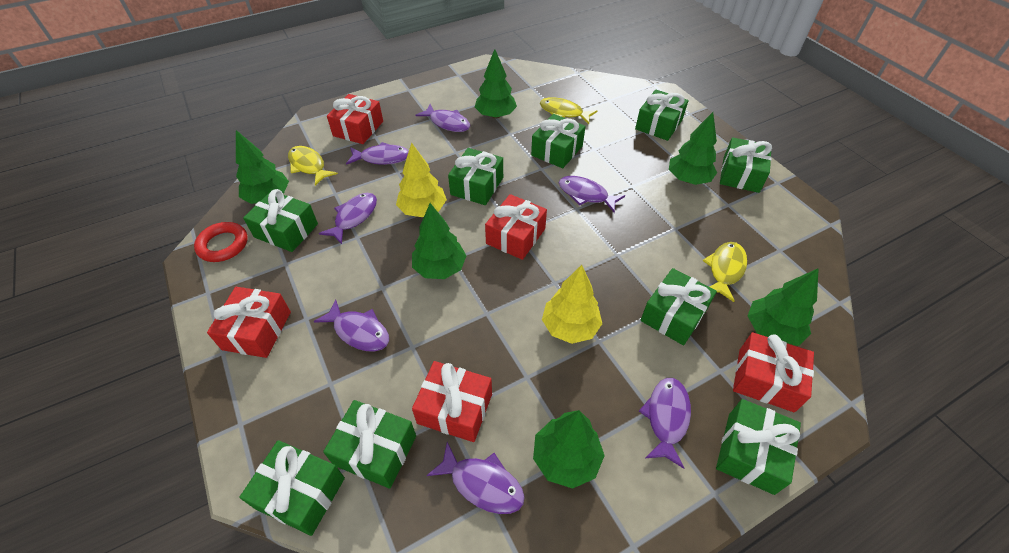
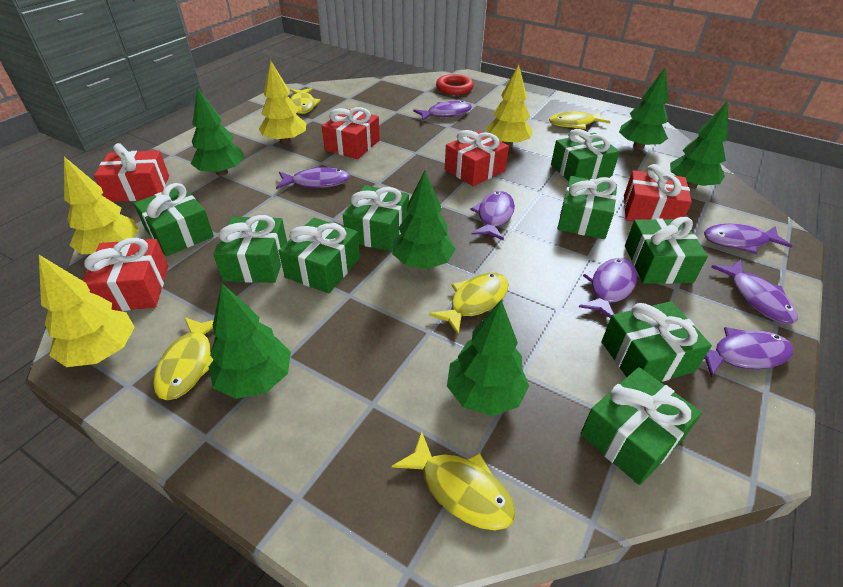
yellow fish: [288,146,338,186] [540,97,597,124] [703,242,747,302] = 3 -> [153,317,214,400] [290,88,321,114] [392,431,516,530] [429,273,508,335] [549,111,610,129] = 5
yellow tree: [396,143,447,217] [542,265,602,344] = 2 -> [39,255,135,367] [64,157,139,254] [259,61,306,144] [486,65,533,147] = 4

